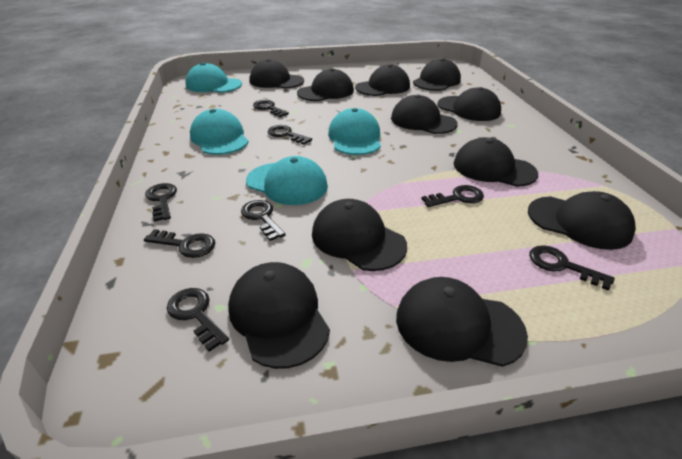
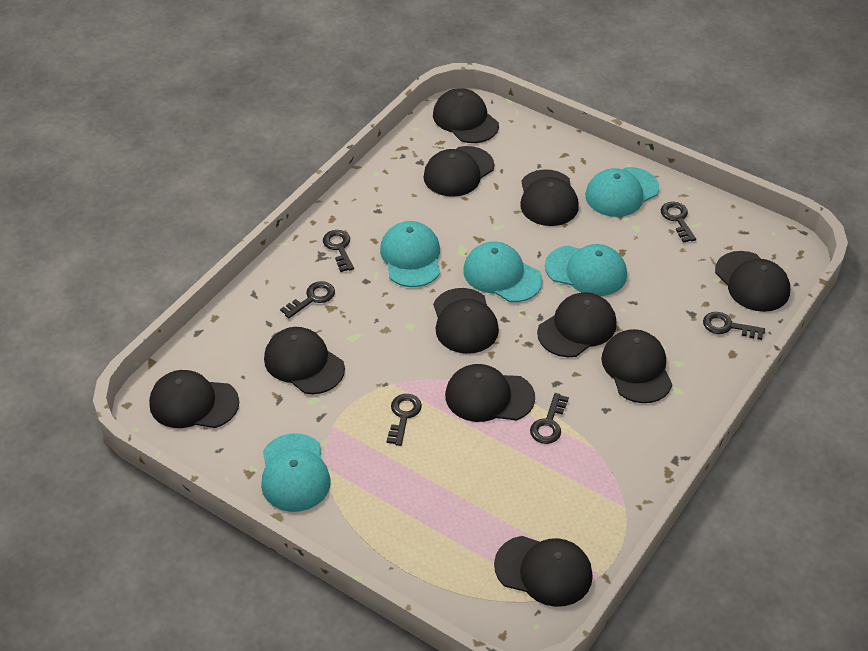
black key: [144,229,215,258] [145,183,177,222] [167,288,229,352] [241,200,286,241] [253,100,289,117] [267,125,312,145] [421,185,484,207] [529,245,615,291] = 8 -> [280,281,335,318] [323,230,354,272] [387,394,422,446] [530,393,569,444] [661,202,696,243] [703,312,765,340] = 6
turquoise cap: [186,62,242,93] [190,109,249,155] [246,156,328,205] [328,108,381,155] = 4 -> [261,433,331,512] [380,221,440,287] [463,242,543,302] [545,244,627,296] [585,167,659,217] = 5

